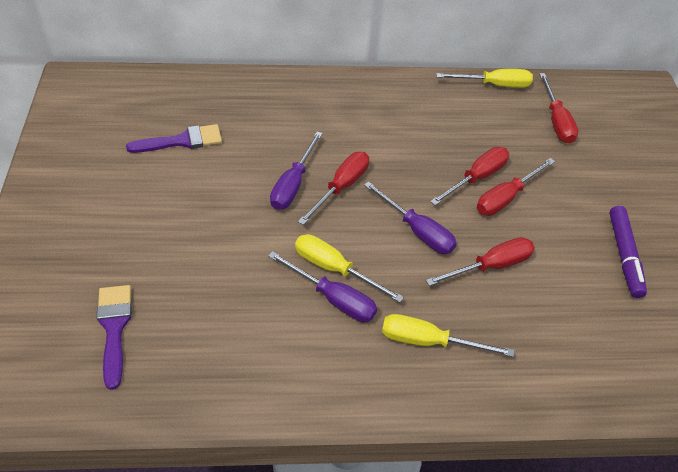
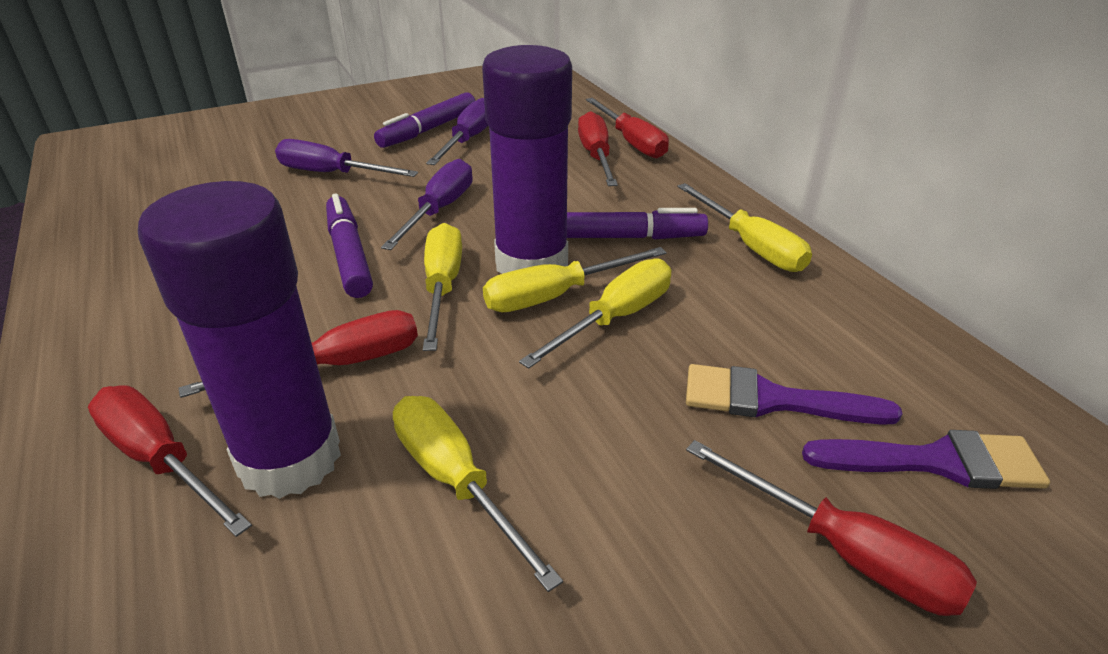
purple glue stick: none = 0 -> [138,181,341,499] [482,45,572,274] = 2
purple marker: [609,206,647,298] = 1 -> [326,194,373,298] [374,92,475,148] [567,208,708,240] = 3
yellow screwdriver: [295,234,404,303] [382,314,514,357] [436,69,533,88] = 3 -> [393,396,563,592] [423,223,462,351] [483,247,667,312] [519,258,671,369] [677,183,812,272] = 5

